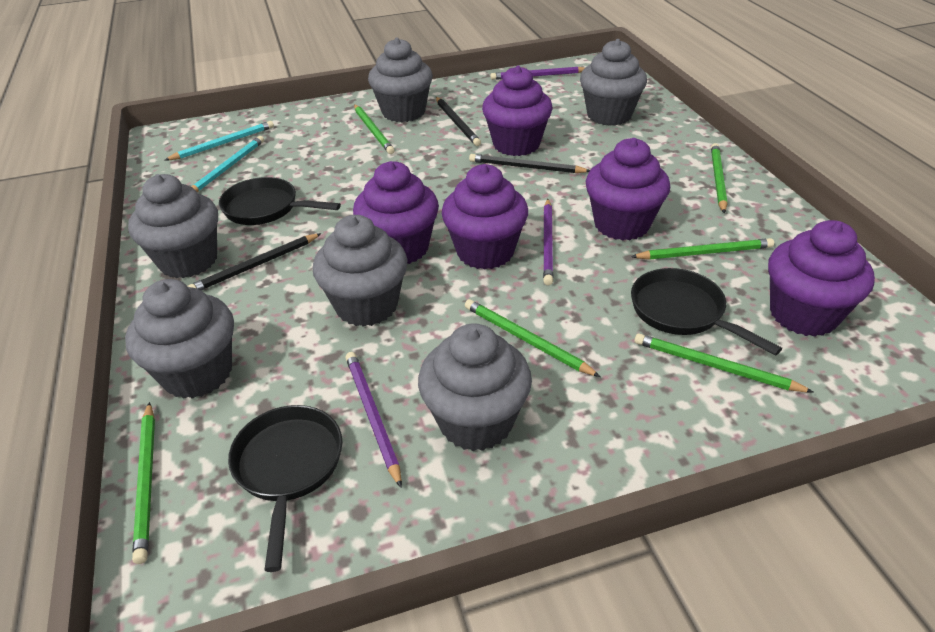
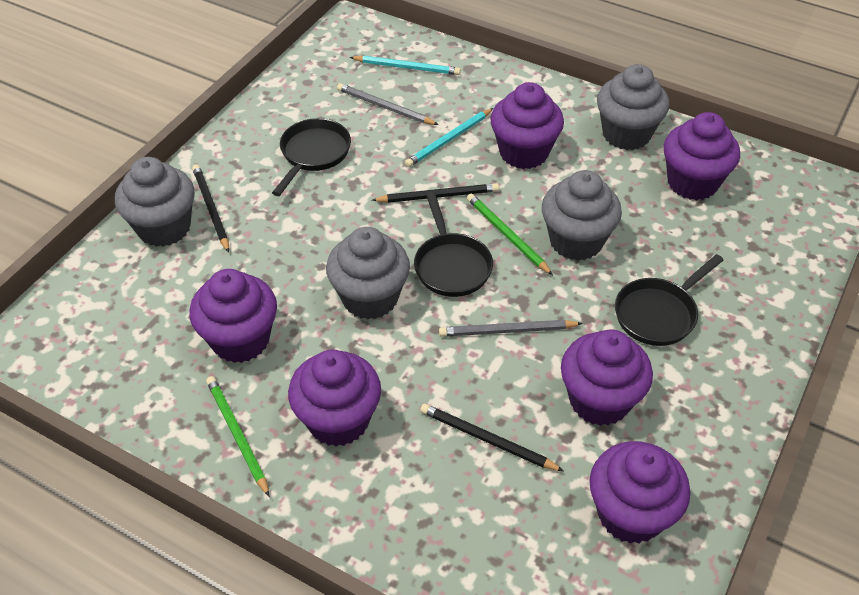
green pencil: [132,402,155,564] [354,104,395,154] [465,299,600,377] [631,238,774,260] [634,333,814,393] [711,143,727,213] = 6 -> [206,376,270,497] [467,194,553,275] = 2
grey cupcake: [125,279,234,399] [128,174,218,278] [313,215,408,327] [368,38,433,122] [418,323,532,451] [580,39,647,126] = 6 -> [115,157,195,247] [326,227,410,319] [542,170,622,261] [597,64,669,150] = 4
grey pencil: none = 0 -> [337,83,438,125] [439,320,583,337] = 2
purple cupcake: [353,161,439,264] [442,164,528,270] [482,66,553,156] [586,138,670,241] [768,220,875,337] = 5 -> [189,269,277,363] [288,349,381,446] [490,82,564,169] [561,330,653,426] [589,441,690,544] [664,112,740,200] = 6
purple pencil: [346,352,402,488] [491,67,584,80] [543,199,553,285] = 3 -> none = 0

